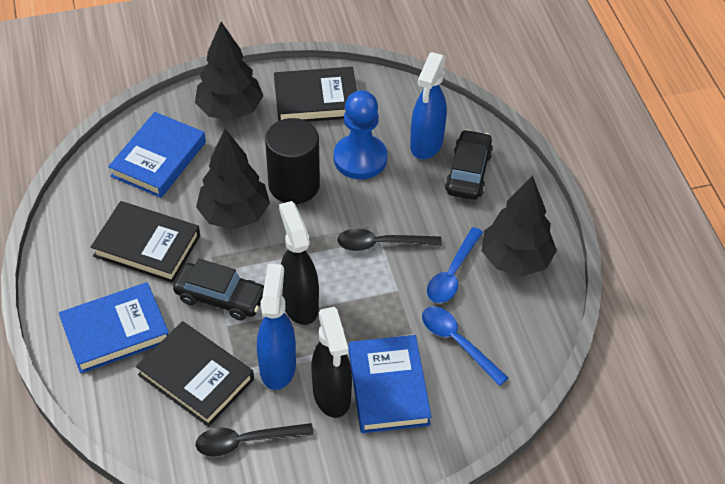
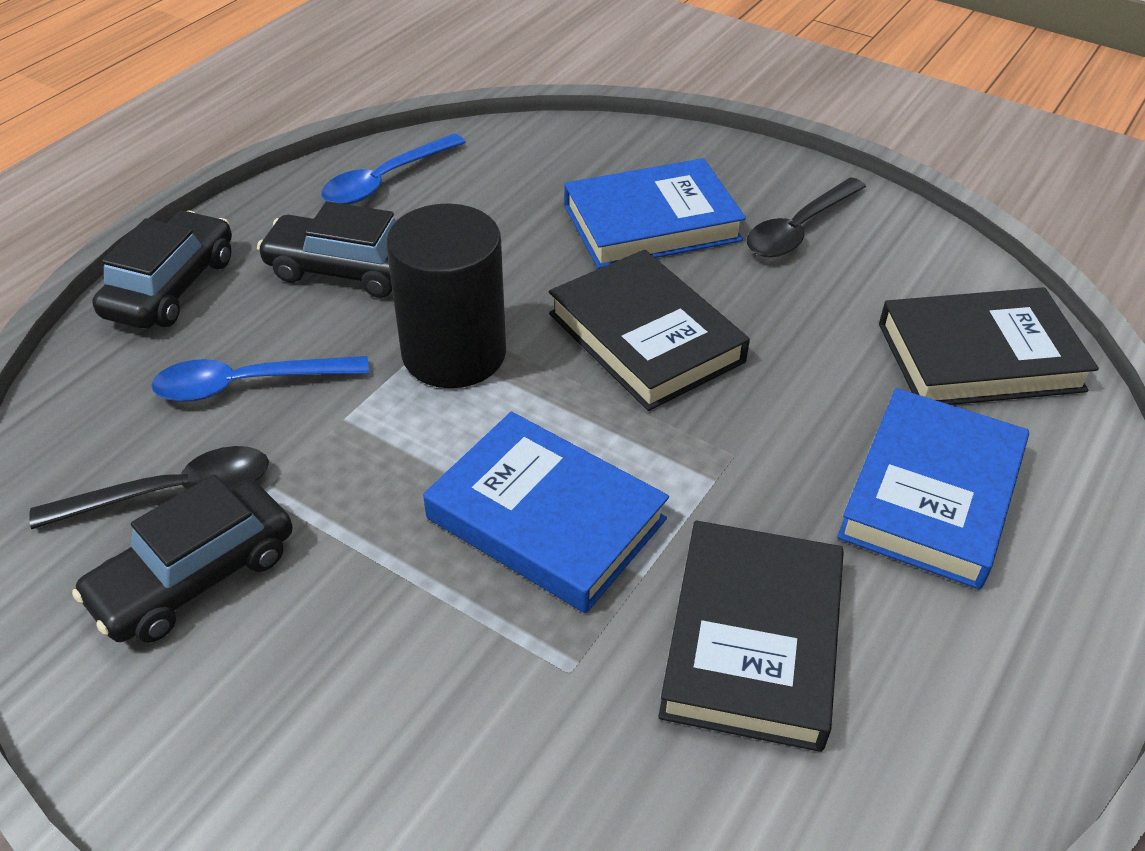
black car: [173,259,264,321] [445,129,493,200] = 2 -> [72,474,293,643] [92,211,232,329] [257,201,396,298] = 3
black spray bottle: [279,201,319,325] [311,307,352,418] = 2 -> none = 0
black tree: [195,22,263,120] [196,129,270,230] [482,175,557,277] = 3 -> none = 0
blue pawn: [334,90,387,179] = 1 -> none = 0
blue spray bottle: [257,264,296,390] [410,52,447,159] = 2 -> none = 0

